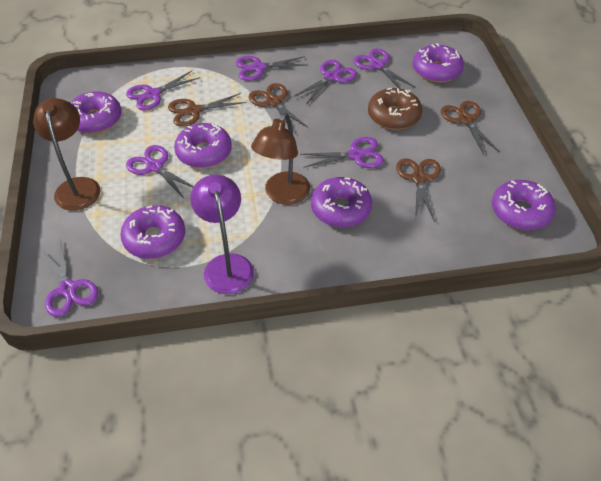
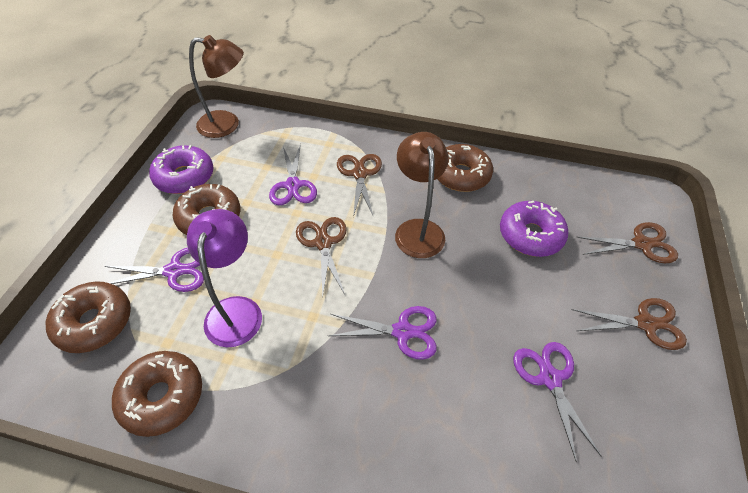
brown donut: [368,88,422,130] = 1 -> [46,281,131,353] [112,351,202,437] [173,184,241,235] [437,144,493,192] = 4
purple donut: [70,91,121,134] [120,205,185,259] [174,123,232,168] [311,177,372,227] [413,43,464,83] [492,180,556,230] = 6 -> [149,145,213,194] [500,201,568,257] = 2
purple scissors: [42,240,98,317] [126,71,200,110] [126,145,194,198] [236,56,307,81] [295,60,357,104] [300,137,384,168] [354,48,415,89] = 7 -> [105,248,204,292] [269,143,317,205] [328,306,437,360] [513,342,602,463] = 4

